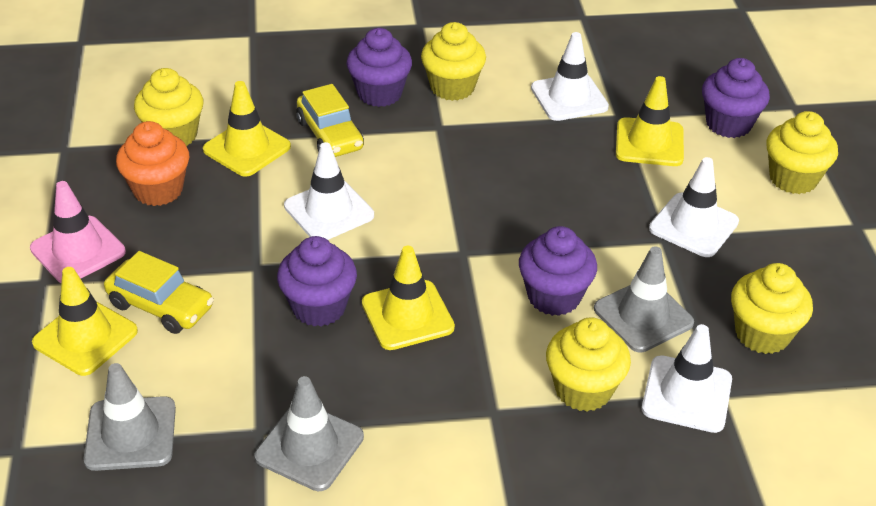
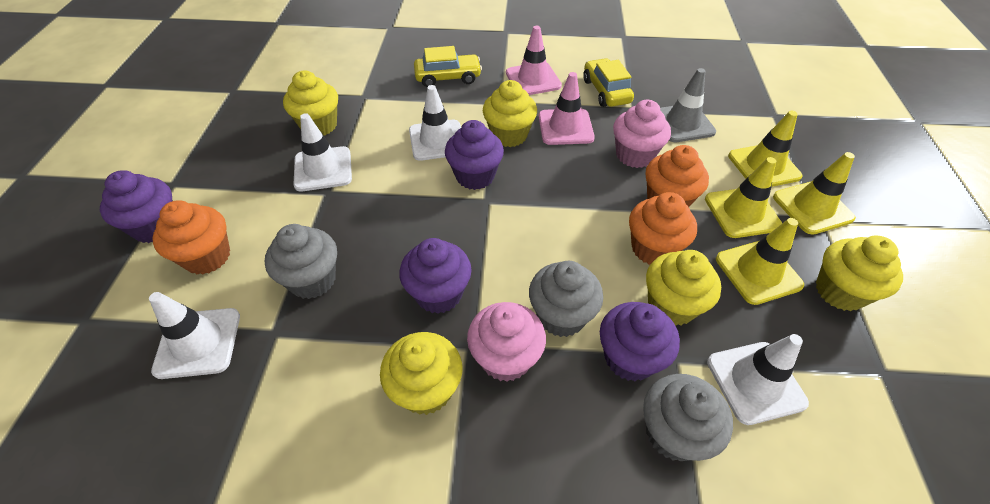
grey cupcake: none = 0 -> [265,224,337,299] [529,261,603,337] [643,374,733,461] = 3
grey traffic cone: [84,363,176,471] [255,376,364,491] [594,246,694,352] = 3 -> [660,68,716,142] = 1
orange cupcake: [116,121,189,206] = 1 -> [152,200,230,274] [629,192,697,265] [646,145,709,207] = 3
pink cupcake: none = 0 -> [467,302,546,382] [613,100,671,168] = 2
pink traffic cone: [30,181,126,283] = 1 -> [506,26,562,95] [539,72,595,145] = 2

